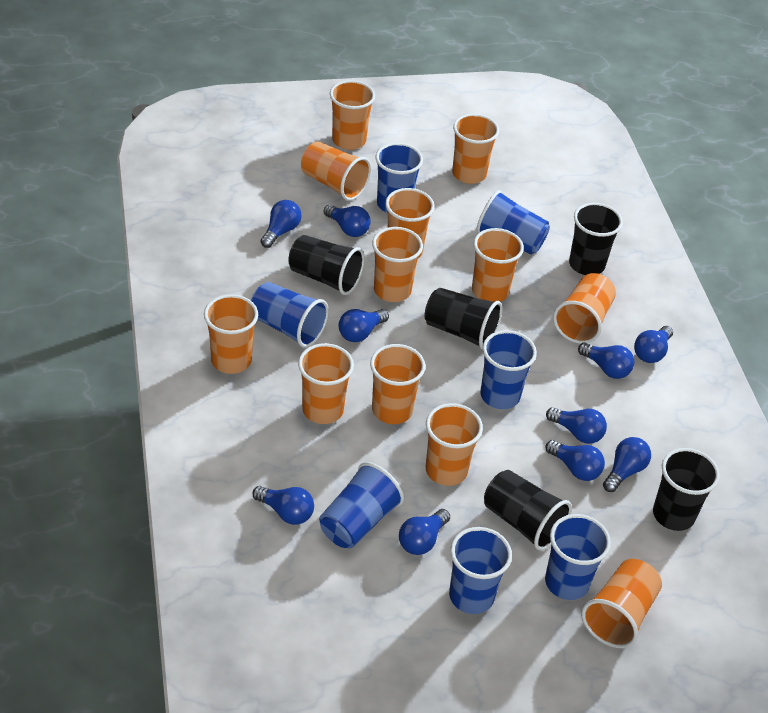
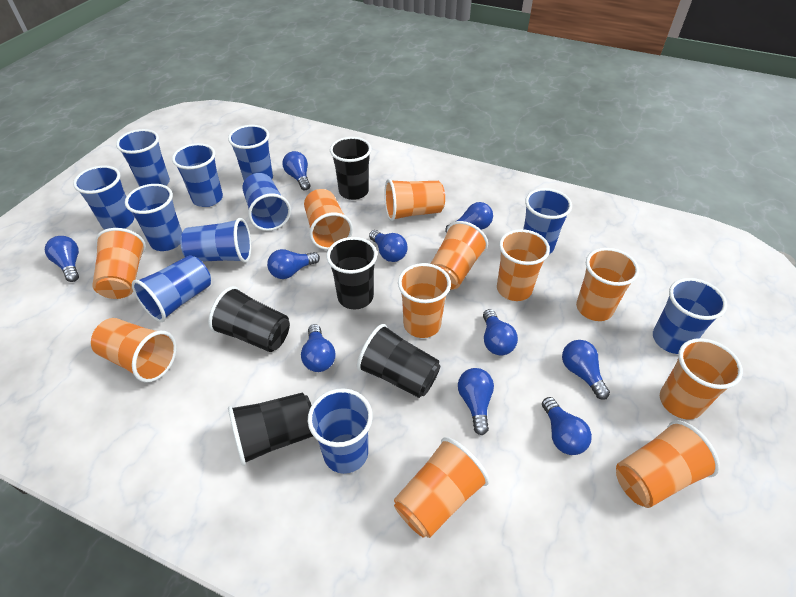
blue cup: [251,282,329,348] [319,462,404,549] [376,143,423,213] [449,527,512,614] [477,190,550,254] [480,330,537,409] [545,514,611,600] = 7 -> [73,166,134,230] [116,129,170,187] [125,184,182,251] [132,255,211,322] [172,143,223,207] [180,218,251,263] [228,125,273,181] [242,173,291,231] [308,388,373,474] [523,188,572,254] [653,278,727,354] = 11
orange cup: [204,295,258,374] [298,343,354,424] [301,141,371,201] [330,80,375,150] [370,344,425,424] [372,227,423,302] [385,188,435,258] [426,403,483,486] [452,114,499,184] [472,228,524,302] [553,273,616,344] [581,559,662,648] = 12 -> [91,318,177,382] [92,228,146,299] [304,189,353,250] [384,179,445,221] [394,437,489,538] [398,263,451,338] [431,221,488,290] [497,229,550,301] [576,248,639,321] [616,420,720,508] [660,338,743,420] = 11

